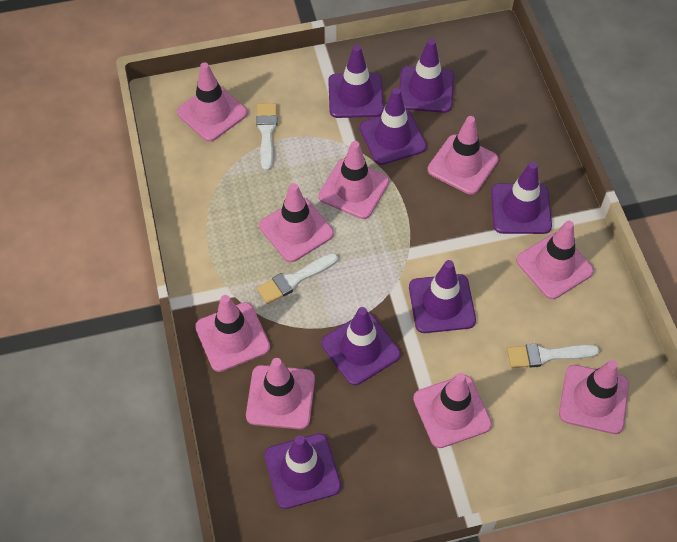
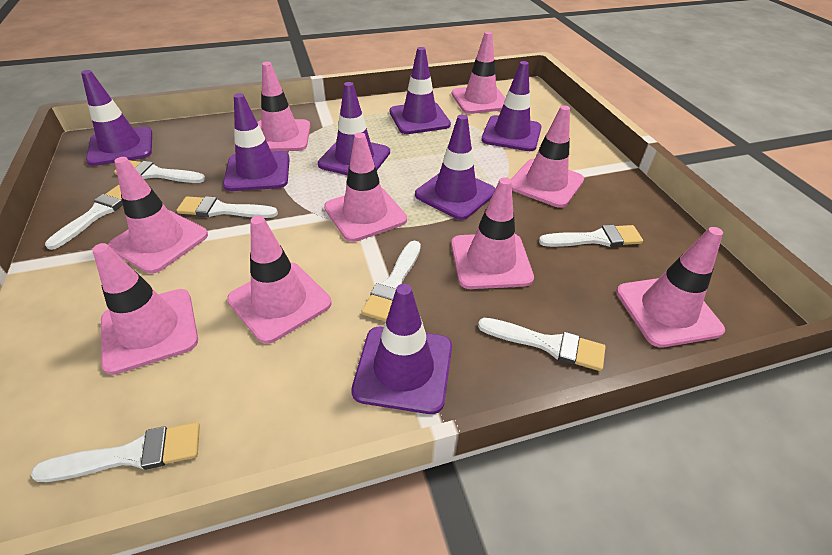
white brush: [256,103,277,171] [257,253,338,304] [507,344,600,368] = 3 -> [31,422,200,482] [45,185,123,250] [114,160,206,183] [176,196,278,218] [361,241,421,321] [478,318,606,371] [539,225,643,247] = 7

